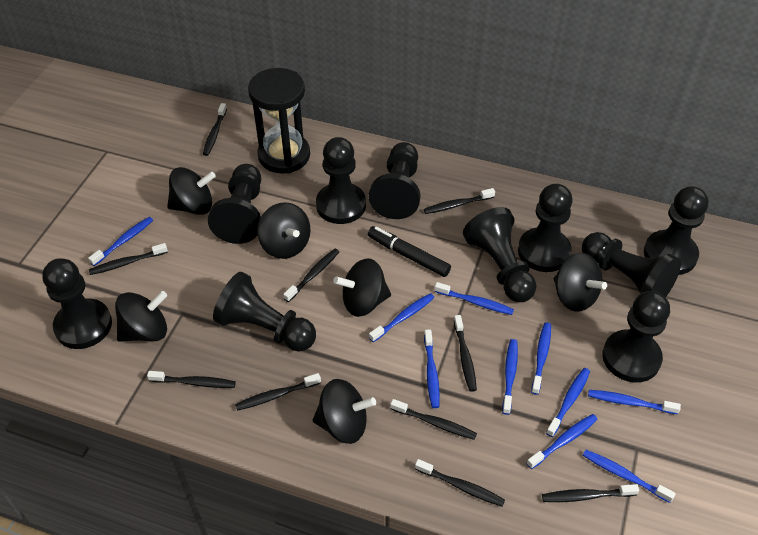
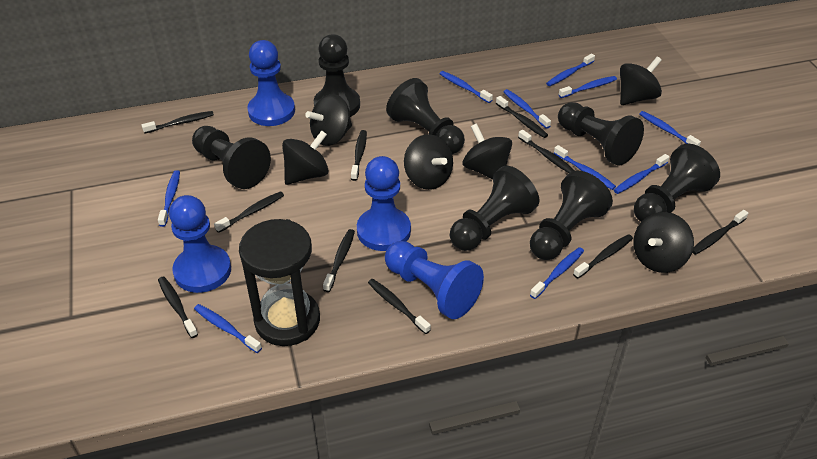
black marker: [368,226,451,277] = 1 -> none = 0
black pawn: [42,258,112,349] [208,164,261,244] [213,272,316,352] [316,137,366,224] [369,142,420,219] [463,207,536,302] [518,184,573,272] [582,232,681,297] [602,291,670,383] [644,186,708,275] = 10 -> [192,126,271,189] [314,34,360,117] [386,78,465,154] [450,166,539,251] [530,170,613,260] [558,102,644,166] [634,143,720,222] = 7
blue pawn: none = 0 -> [169,195,231,293] [247,40,295,126] [357,156,411,251] [385,241,484,319] = 4

